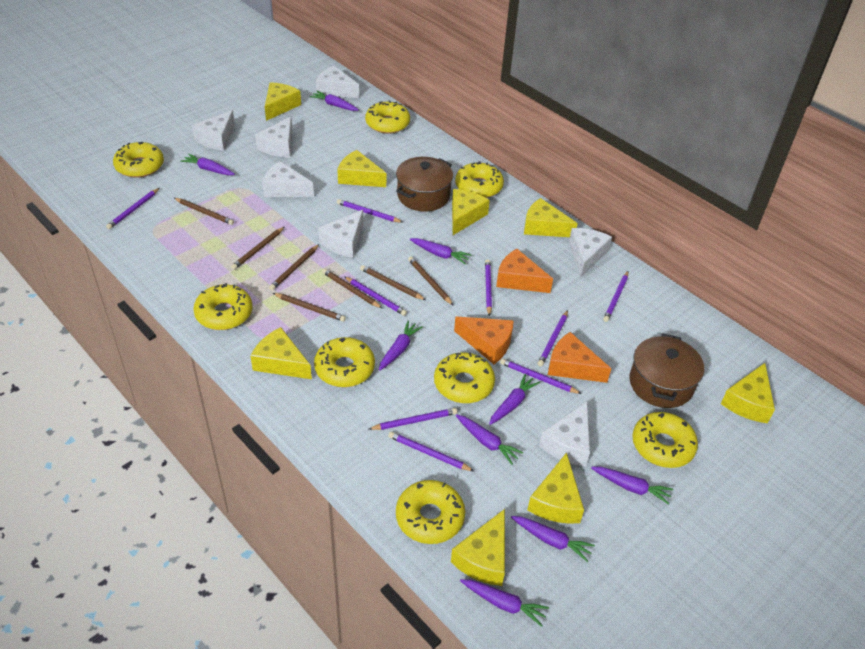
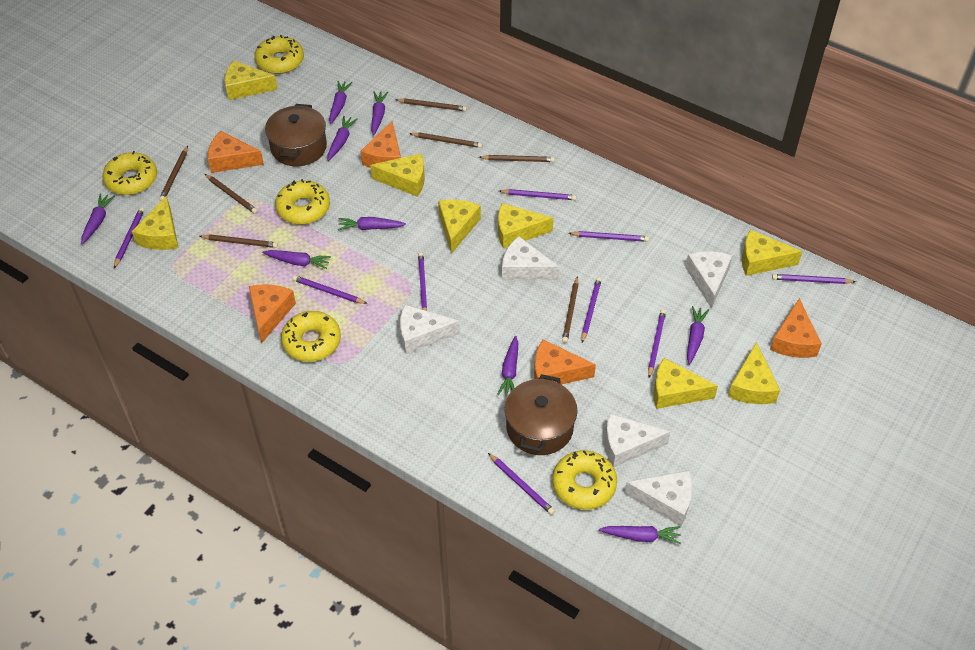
orange cheese: [454,317,514,364] [496,249,553,293] [548,332,611,383] = 3 -> [208,131,264,173] [249,284,296,344] [361,121,401,168] [534,340,596,385] [770,298,822,358] = 5
white cheese: [192,110,235,151] [255,116,293,157] [262,161,314,197] [316,66,359,98] [318,210,363,258] [539,401,590,466] [569,228,612,277] = 7 -> [400,305,460,354] [502,236,559,280] [605,414,670,468] [624,471,692,526] [685,251,733,309] = 5
yellow donut: [113,142,164,178] [193,283,253,330] [314,337,375,387] [365,101,410,134] [396,480,465,544] [434,352,495,403] [455,161,504,198] [632,412,698,468] = 8 -> [102,151,157,195] [255,35,304,74] [275,179,330,225] [281,311,341,362] [552,450,617,510] = 5

